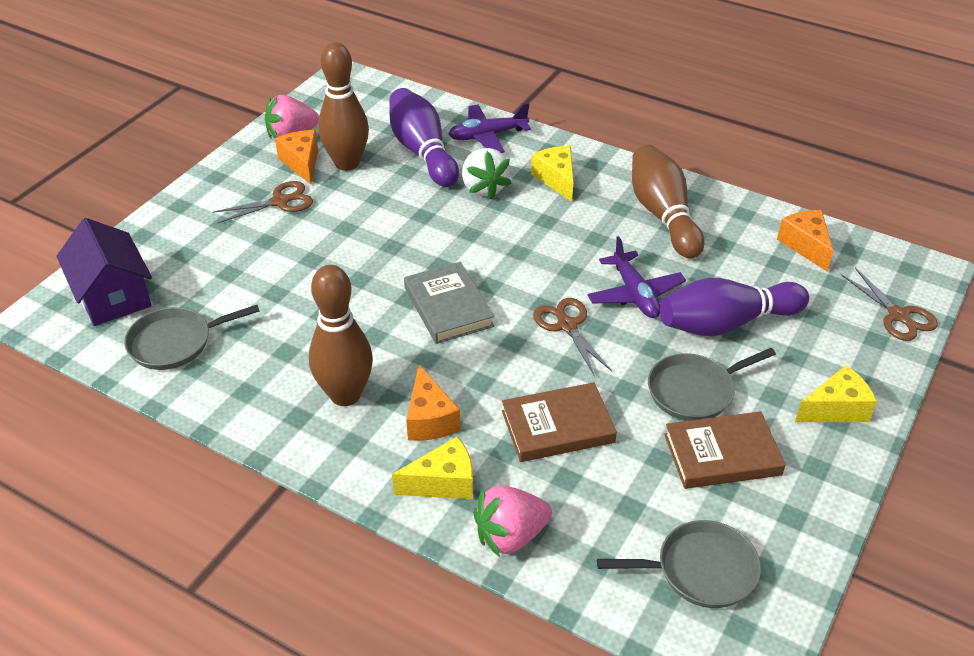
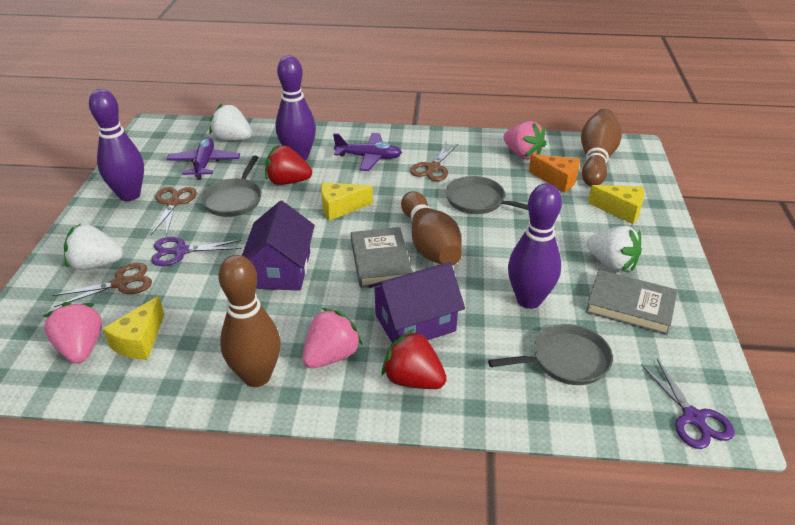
brown book: [502,382,617,462] [664,411,786,489] = 2 -> none = 0
grey book: [404,262,494,344] = 1 -> [351,227,413,288] [586,270,678,335] = 2
orange cheese: [275,130,318,185] [406,365,460,441] [777,210,833,272] = 3 -> [529,154,580,193] = 1
pink strawberry: [265,95,319,139] [473,486,552,557] = 2 -> [43,302,102,364] [302,308,363,368] [503,121,546,159] = 3
purple bowling pin: [389,88,459,187] [660,278,809,336] = 2 -> [89,89,144,201] [275,56,316,160] [508,183,562,309] = 3
purple house: [56,218,152,326] = 1 -> [242,201,315,291] [369,262,465,344] = 2
purple scissors: none = 0 -> [151,237,242,266] [641,359,735,449] = 2
red strawberry: none = 0 -> [265,145,312,185] [381,329,447,389] = 2
white strawberry: [462,148,511,200] = 1 -> [64,223,123,270] [209,104,253,141] [586,226,642,272] = 3

